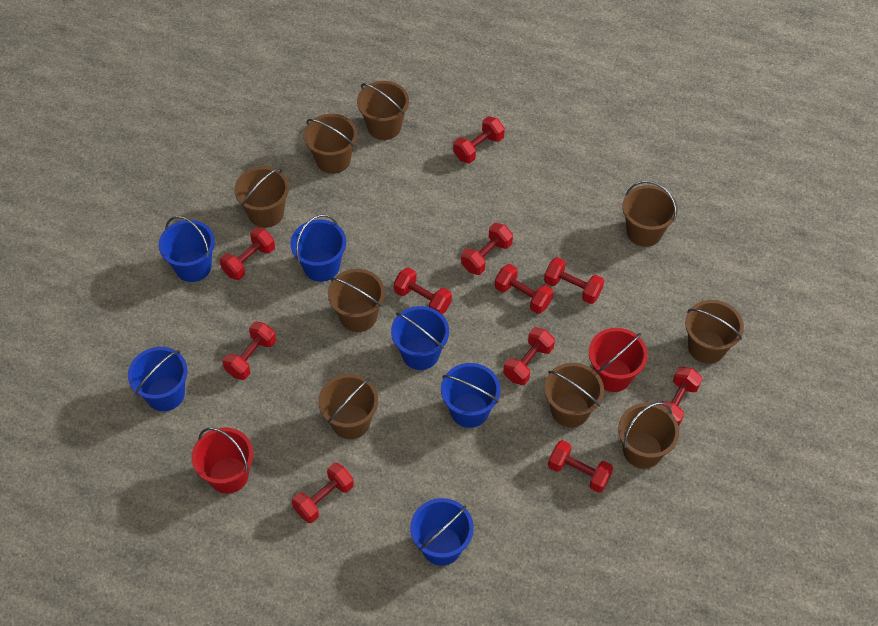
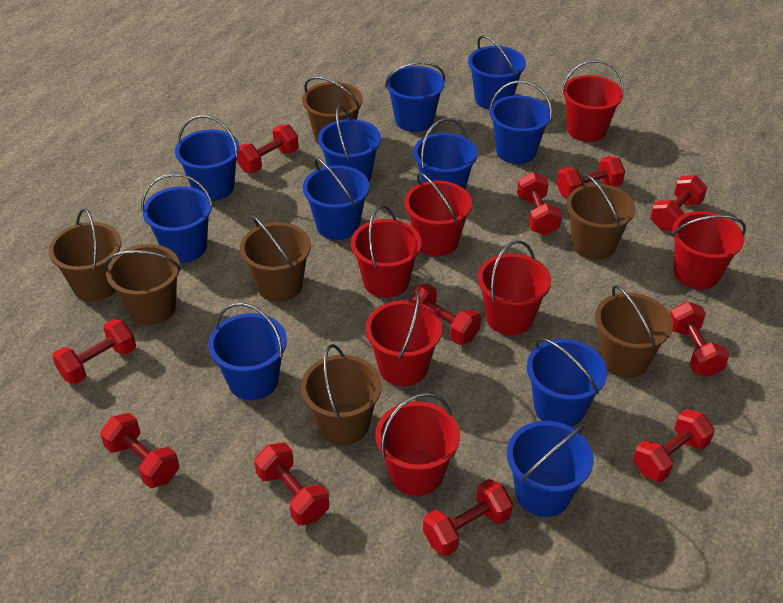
blue bucket: [128,347,188,411] [159,216,215,282] [290,214,346,282] [391,306,449,370] [410,498,474,566] [441,363,500,428] = 6 -> [141,173,213,263] [175,115,240,201] [208,303,287,400] [303,158,370,240] [318,105,381,182] [385,62,445,132] [413,118,477,189] [468,35,526,110] [489,80,552,164] [507,421,594,517] [527,338,607,427] = 11
brown bucket: [234,167,289,228] [304,114,357,174] [318,374,378,439] [328,269,385,332] [357,81,409,140] [544,363,604,428] [618,402,679,469] [622,181,678,247] [685,300,744,364] = 9 -> [48,208,121,301] [104,244,181,325] [240,216,311,302] [301,344,382,445] [302,77,363,145] [567,174,636,260] [595,285,673,378] = 7
red bucket: [192,427,253,494] [589,328,648,392] = 2 -> [351,205,421,298] [365,290,442,386] [375,393,460,496] [404,172,472,256] [478,240,551,335] [562,60,624,142] [672,211,746,289] = 7

